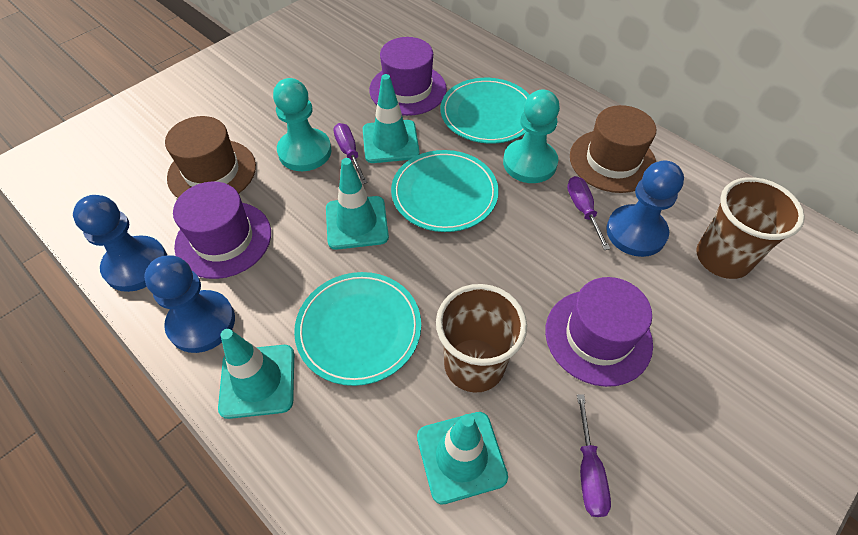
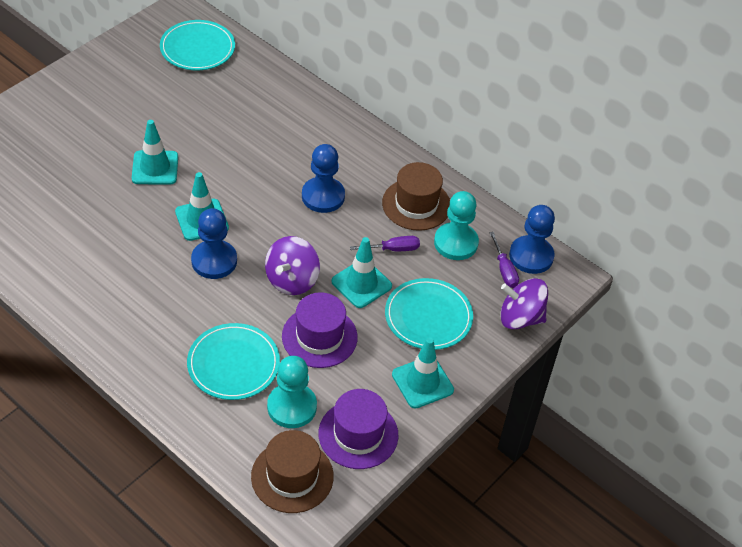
brown cup: [436,284,527,393] [697,177,805,279] = 2 -> none = 0
purple hat: [173,182,271,279] [369,37,447,116] [545,277,653,387] = 3 -> [282,292,358,368] [319,389,399,469] = 2
purple screwdriver: [333,123,368,184] [567,176,610,250] [577,394,611,517] = 3 -> [350,236,420,251] [489,232,519,288] = 2
purple spinning top: none = 0 -> [265,236,320,295] [500,278,548,329] = 2

